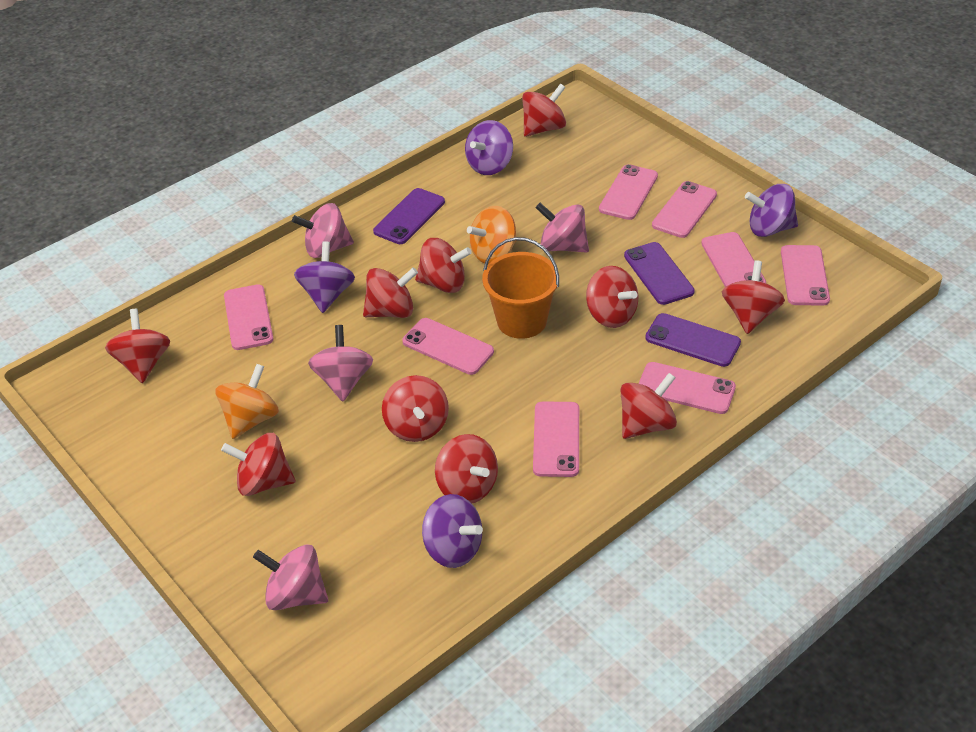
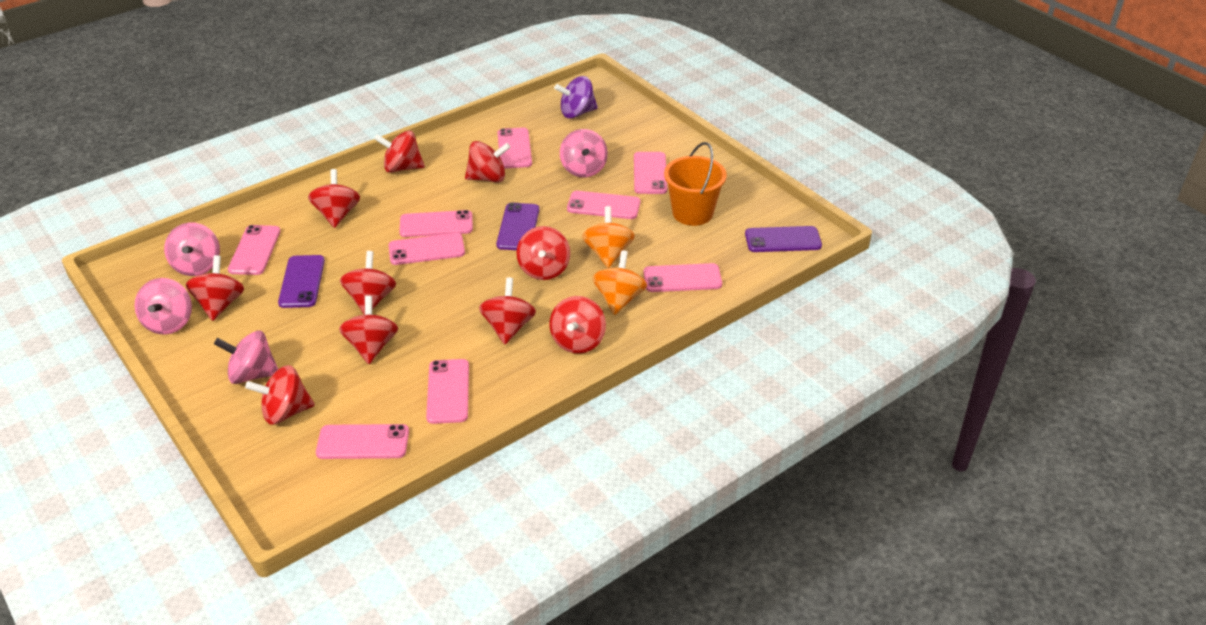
pink phone: [224,284,274,350] [402,318,494,375] [533,402,579,477] [599,164,658,220] [638,362,736,414] [652,181,717,238] [701,232,766,287] [781,245,830,306] = 8 -> [228,225,280,275] [316,424,409,459] [389,233,465,265] [399,210,473,237] [426,359,469,424] [498,128,532,169] [567,191,640,219] [634,152,667,194] [643,263,722,292] = 9
purple spinning top: [294,241,355,313] [422,494,483,568] [465,120,513,175] [745,184,798,237] = 4 -> [554,76,598,118] = 1

